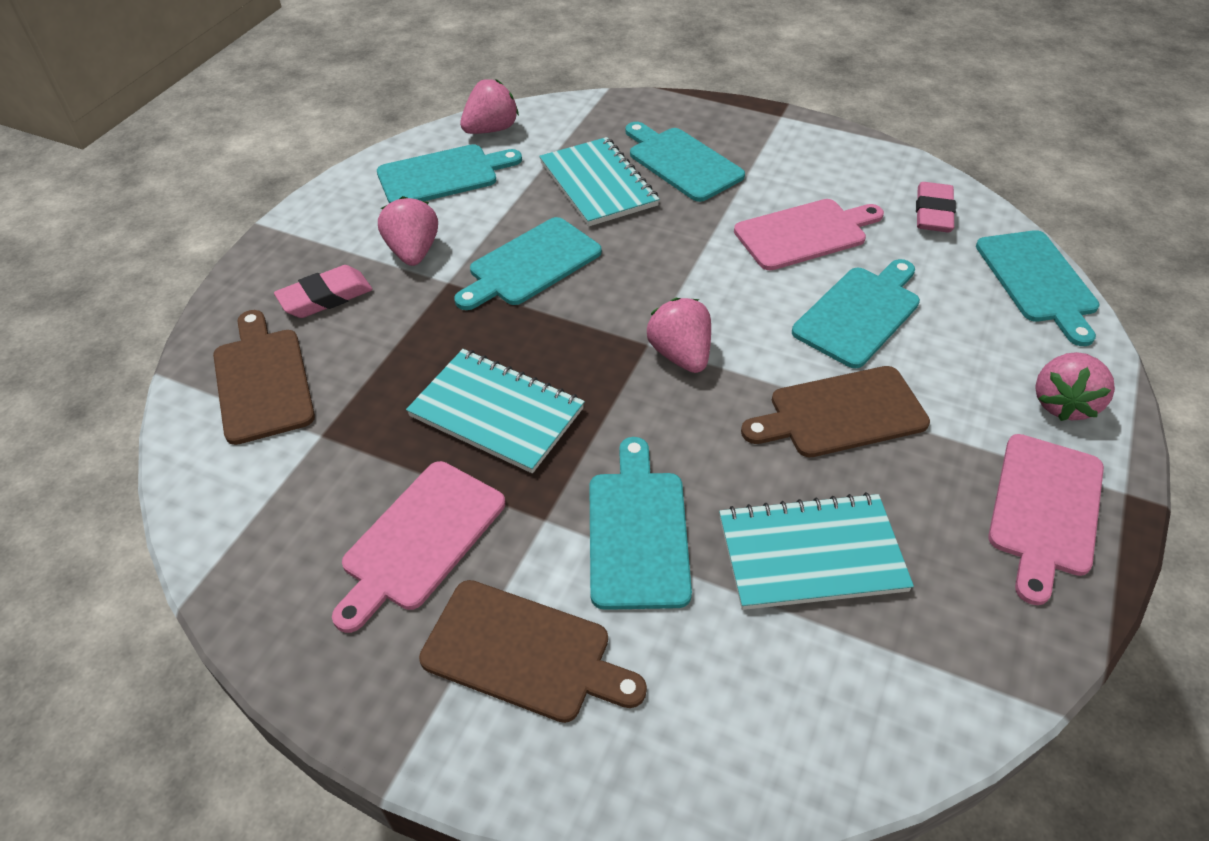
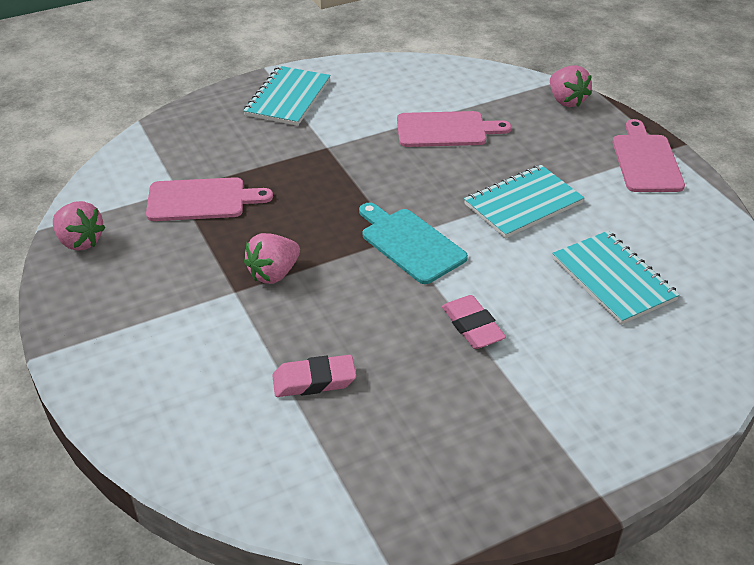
brown cutting board: [213,310,315,445] [419,580,647,723] [741,366,930,457] = 3 -> none = 0
pink strawberry: [378,196,438,266] [460,79,519,134] [647,298,711,373] [1035,352,1115,421] = 4 -> [53,201,106,251] [244,233,300,284] [550,65,592,107] = 3
turquoise cutting board: [377,144,522,203] [454,217,602,310] [589,437,692,610] [625,122,745,202] [792,259,920,368] [976,230,1100,346] = 6 -> [359,203,468,284] = 1

